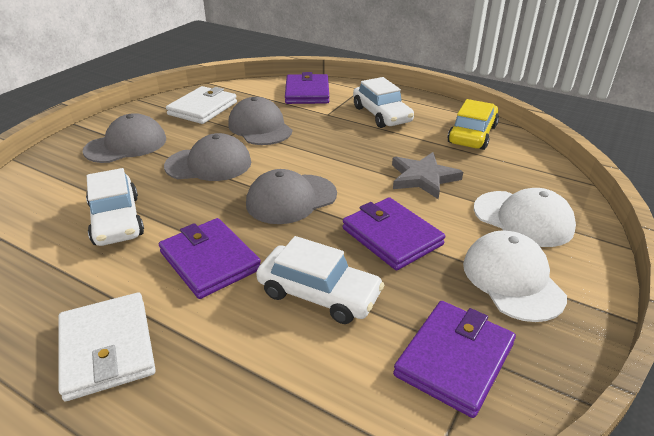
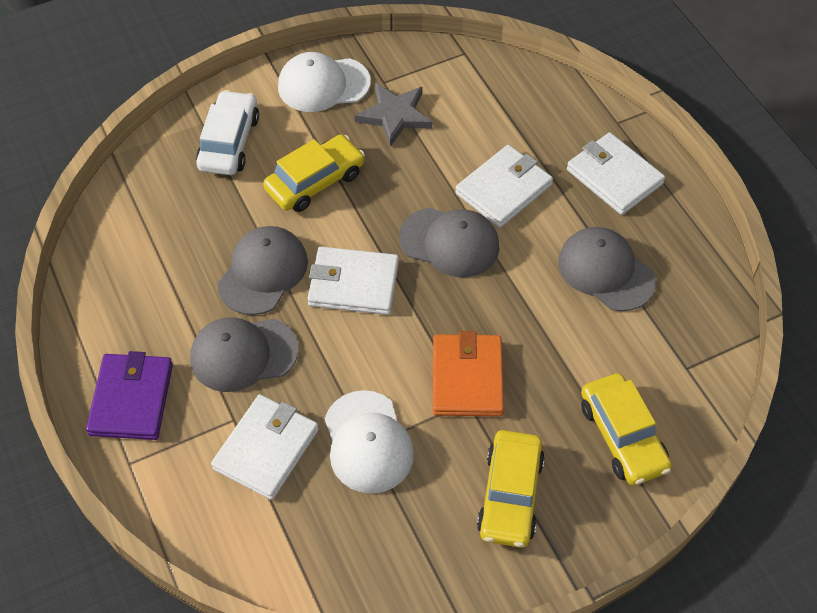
orange wallet: none = 0 -> [433,331,504,416] = 1
purple wallet: [159,218,261,299] [285,72,329,104] [343,197,445,271] [393,301,516,418] = 4 -> [86,351,173,440] = 1
white car: [86,168,144,246] [256,236,384,324] [353,77,414,128] = 3 -> [196,90,259,175] = 1
white wallet: [59,292,156,401] [166,86,237,124] = 2 -> [211,394,319,500] [307,247,399,315] [455,145,553,228] [567,132,665,215] = 4
yellow car: [447,99,499,150] = 1 -> [263,135,365,212] [477,430,545,548] [581,373,672,485] = 3

